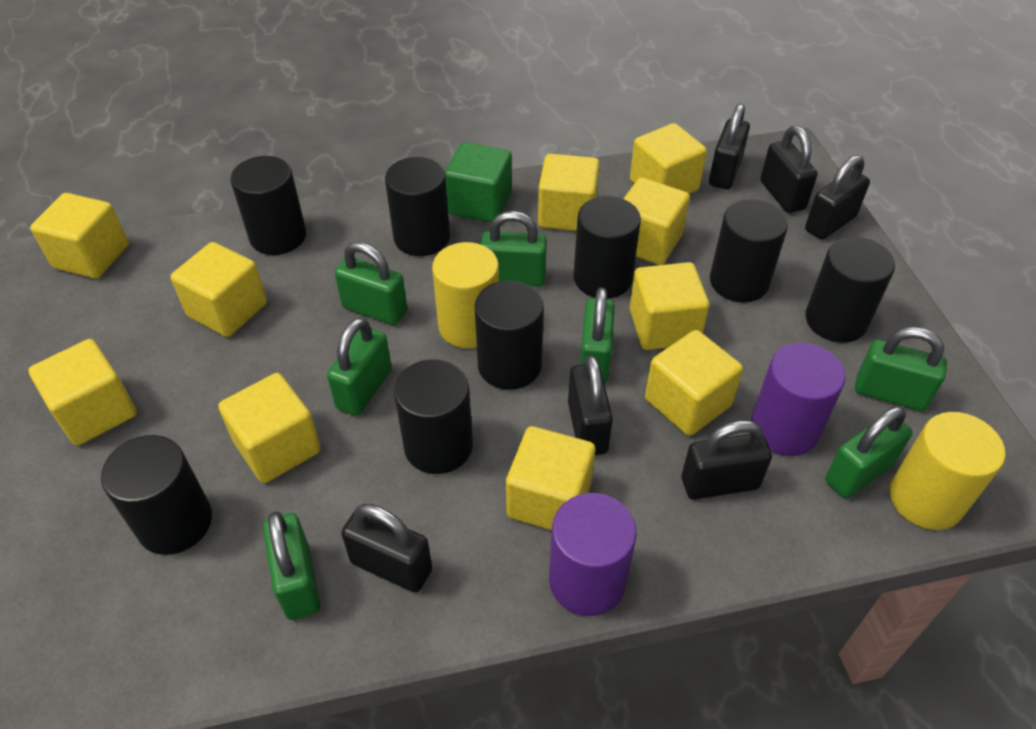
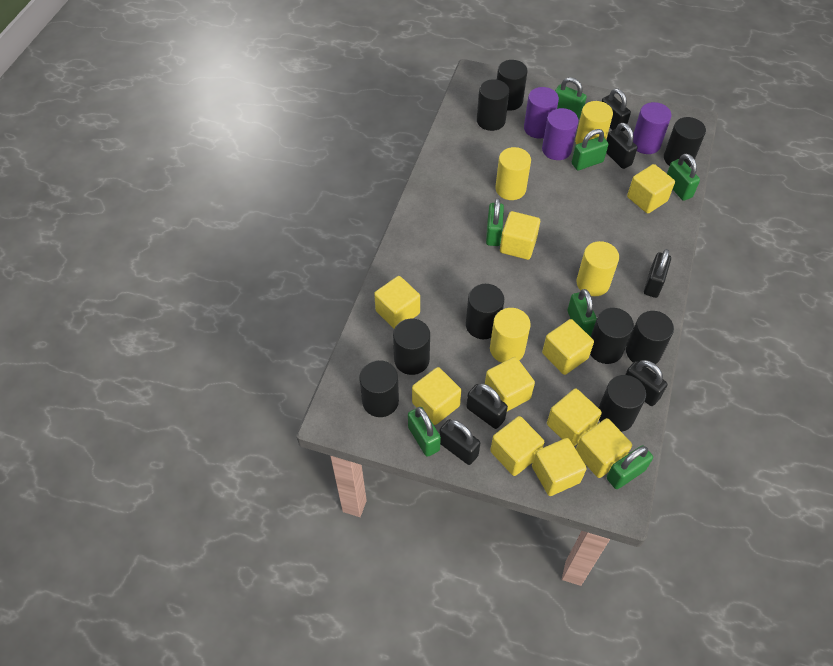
black cylinder: [101,435,212,555] [230,156,306,255] [385,157,450,256] [394,359,473,474] [475,280,544,390] [574,196,641,299] [710,199,788,302] [805,237,895,343] = 8 -> [359,360,399,417] [393,319,430,375] [466,284,504,339] [477,79,509,131] [497,60,527,111] [590,308,634,364] [599,375,646,432] [626,311,674,367] [664,117,706,167] = 9
green cube: [445,142,512,222] = 1 -> none = 0
purple cylinder: [549,493,637,616] [751,343,846,456] = 2 -> [524,87,559,139] [542,108,579,160] [633,102,671,154] = 3
yellow cylinder: [432,242,499,348] [890,412,1005,530] = 2 -> [490,308,531,363] [495,147,531,200] [575,101,613,145] [577,241,619,296] = 4

